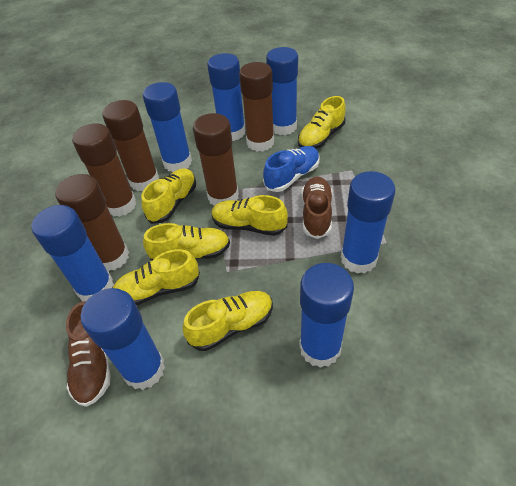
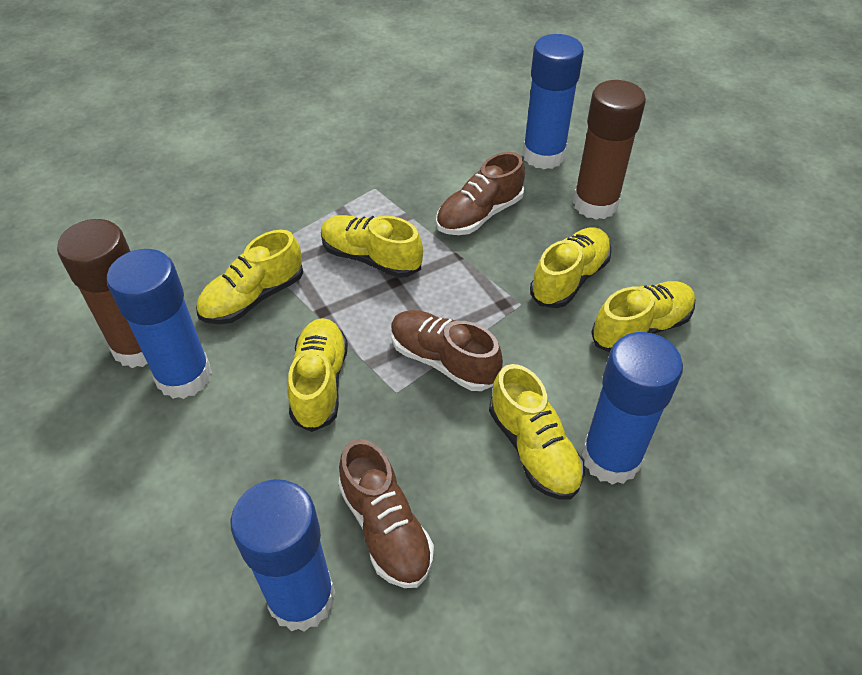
blue glue stick: [31,205,114,301] [80,288,165,390] [143,82,192,172] [207,53,246,141] [266,47,298,135] [299,263,354,368] [341,171,395,274] = 7 -> [107,249,212,399] [231,479,335,632] [522,34,584,169] [581,332,683,485] = 4
blue shoe: [263,146,320,192] = 1 -> none = 0
brown glue stick: [55,174,129,271] [72,123,136,217] [102,100,159,191] [193,113,239,206] [239,62,274,152] = 5 -> [57,219,148,368] [573,80,646,220] = 2
brown shoe: [66,302,111,407] [301,176,333,239] = 2 -> [338,439,434,588] [391,310,503,391] [436,152,525,235] = 3

